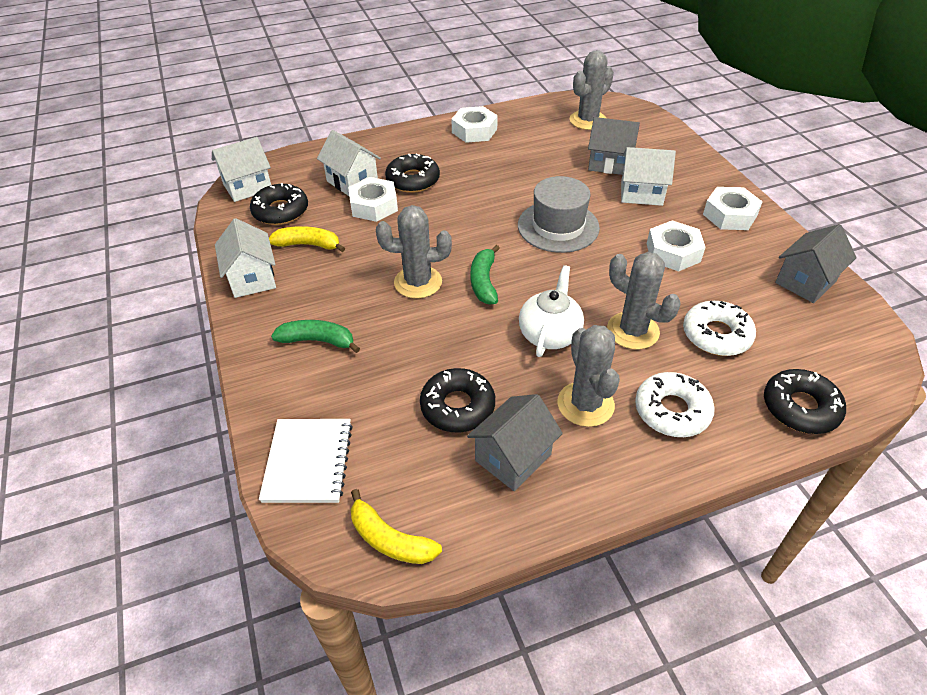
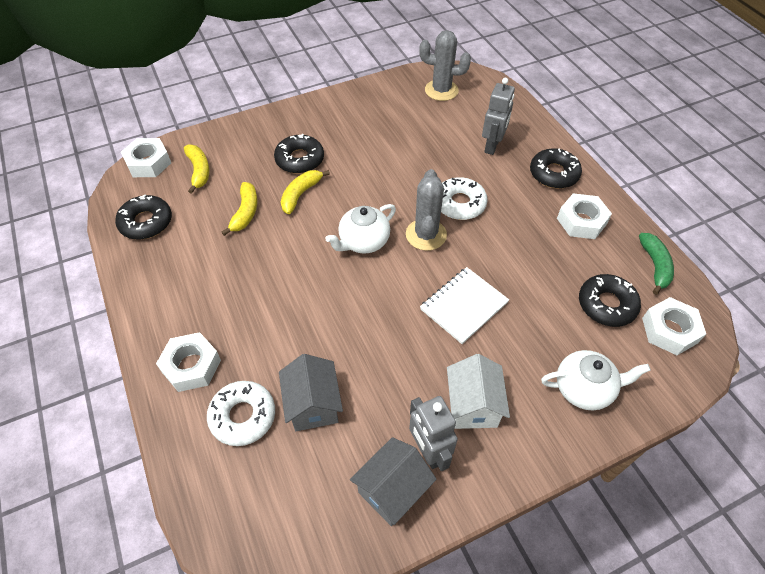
green banana: [271,320,360,353] [471,245,500,304] = 2 -> [639,233,674,295] = 1
grey cactus: [376,205,452,299] [557,325,620,427] [570,50,614,130] [607,252,681,350] = 4 -> [406,169,447,251] [419,30,471,101] = 2
grey hat: [518,176,600,253] = 1 -> none = 0
grey house: [467,394,563,491] [588,117,640,175] [775,224,857,303] = 3 -> [279,354,343,431] [350,437,437,526] = 2
grey robot: none = 0 -> [409,396,458,471] [482,78,515,155] = 2
white house: [212,137,271,202] [215,218,276,298] [317,130,381,196] [621,147,676,206] = 4 -> [447,354,510,429] = 1
white teapot: [519,265,584,357] = 1 -> [325,204,396,254] [541,350,651,410] = 2
yellow banana: [269,226,345,252] [351,489,442,564] = 2 -> [184,144,209,194] [221,182,257,236] [281,170,330,214] = 3

